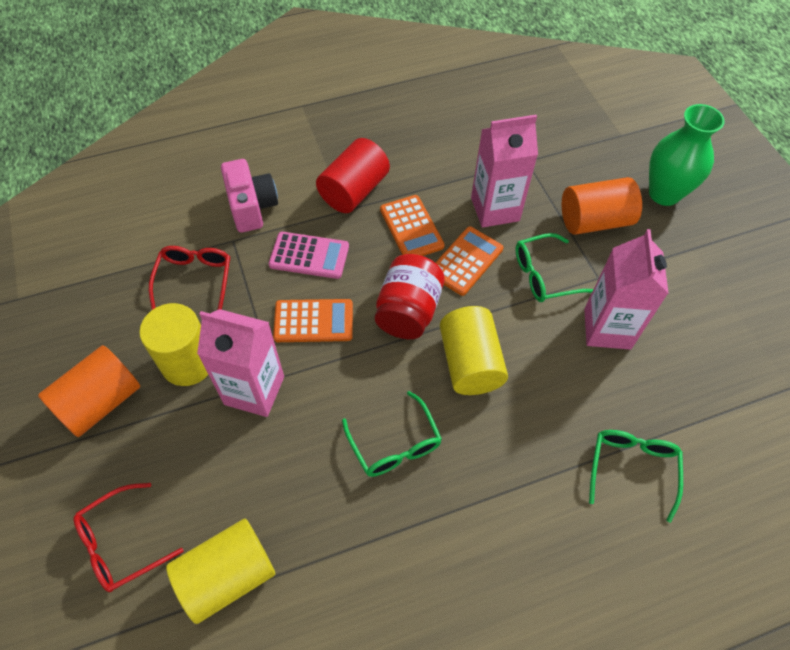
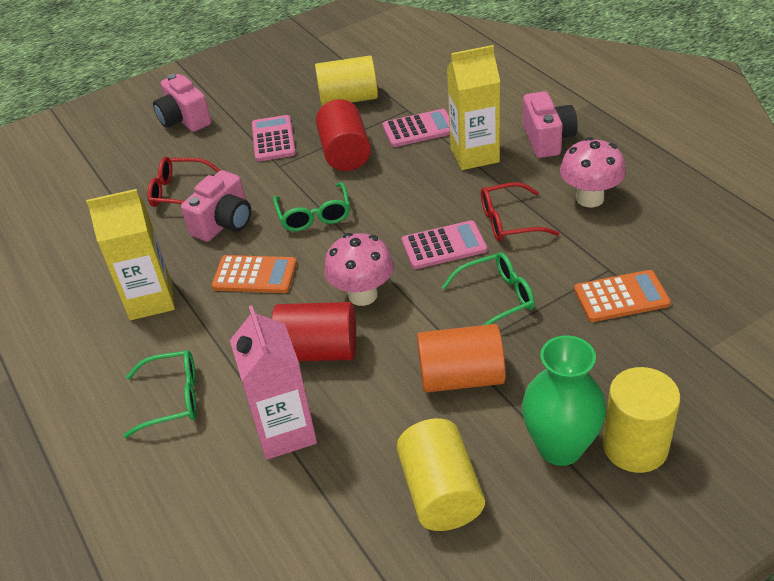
orange calculator: [273,299,353,342] [380,195,445,256] [435,226,504,296] = 3 -> [211,255,297,293] [574,270,671,322] = 2
orange cylinder: [38,345,140,437] [562,177,642,235] = 2 -> [417,324,505,393] = 1
pink calculator: [269,232,349,279] = 1 -> [252,115,296,161] [383,109,450,147] [402,220,487,269] = 3
pink camera: [221,159,278,233] = 1 -> [153,74,211,132] [181,170,251,242] [523,91,577,158] = 3
pink carton: [197,309,284,417] [471,115,538,228] [584,229,669,350] = 3 -> [230,305,317,460] = 1
pink mushroom: none = 0 -> [324,233,394,306] [560,137,626,207] = 2
red cylinder: [316,138,390,213] = 1 -> [271,302,356,361] [316,99,371,171] = 2
red jar: [375,254,445,339] = 1 -> none = 0
yellow carton: none = 0 -> [86,189,175,320] [447,45,500,170] = 2

